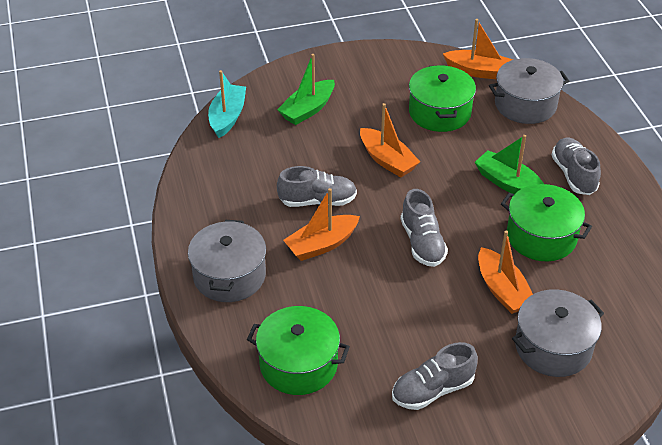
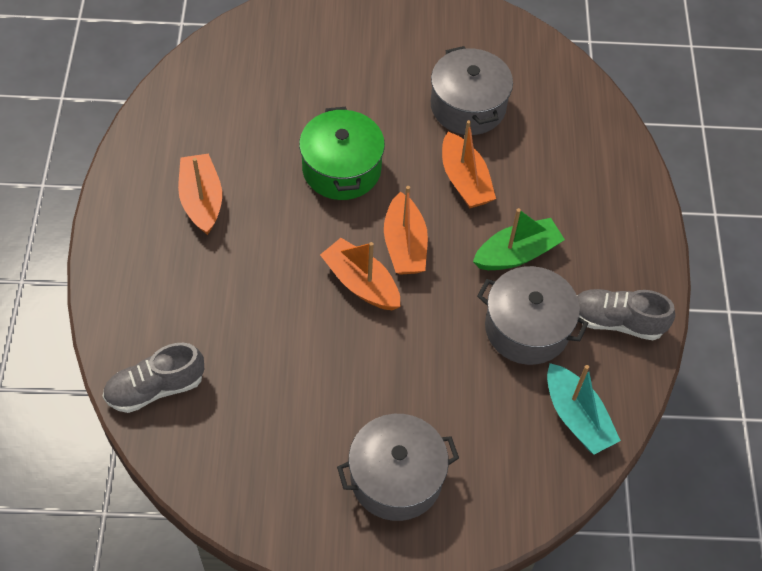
green boat: [277,54,335,125] [474,135,544,194] = 2 -> [473,208,565,270] = 1
green pot: [247,306,350,395] [409,65,476,132] [501,184,592,261] = 3 -> [299,107,385,200] = 1
grey shoe: [277,166,357,207] [392,342,478,410] [401,189,448,267] [552,138,601,195] = 4 -> [103,343,204,413] [577,289,675,340] = 2

